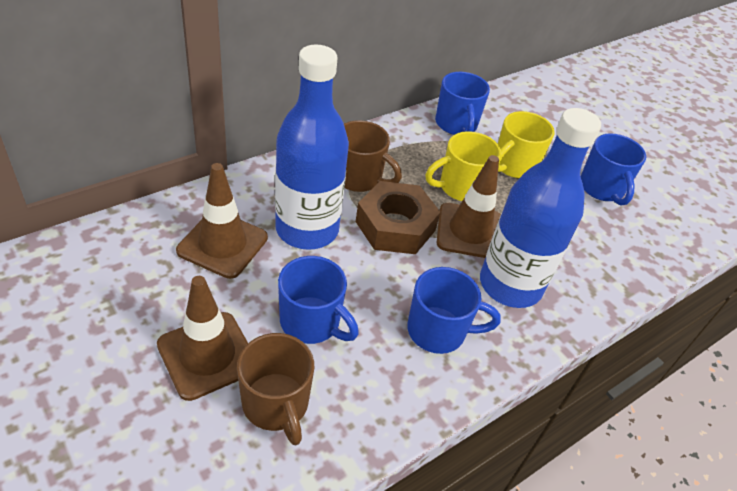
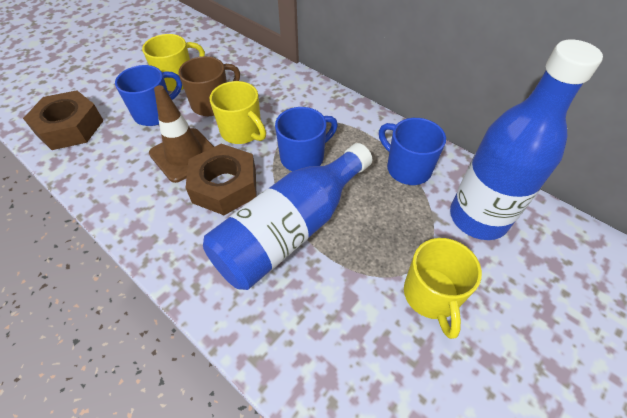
blue mug: [278,256,359,344] [407,267,501,354] [435,72,490,135] [580,133,646,205] = 4 -> [115,65,182,126] [275,107,338,171] [379,118,446,185] = 3
brown mug: [237,333,314,446] [344,120,402,192] = 2 -> [178,56,240,116] = 1
brown nut: [356,181,440,254] = 1 -> [23,90,104,150] [186,144,257,215] = 2
brown traffic cone: [157,276,248,401] [176,163,268,279] [437,155,501,258] = 3 -> [149,85,214,183] = 1
yellow mug: [425,131,501,201] [498,111,555,178] = 2 -> [142,34,205,91] [210,81,266,144] [404,238,482,339] = 3

